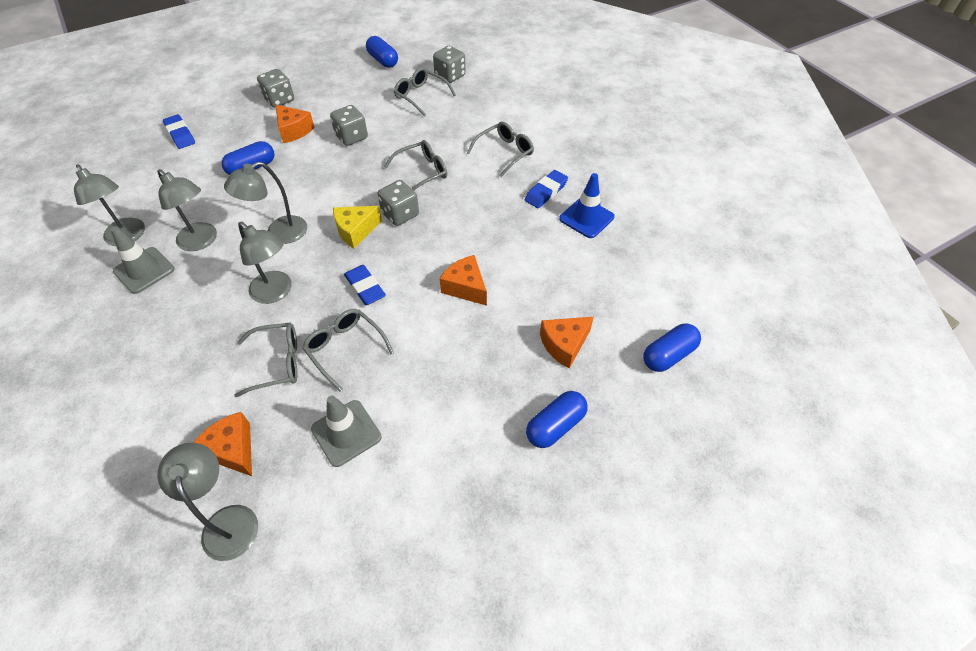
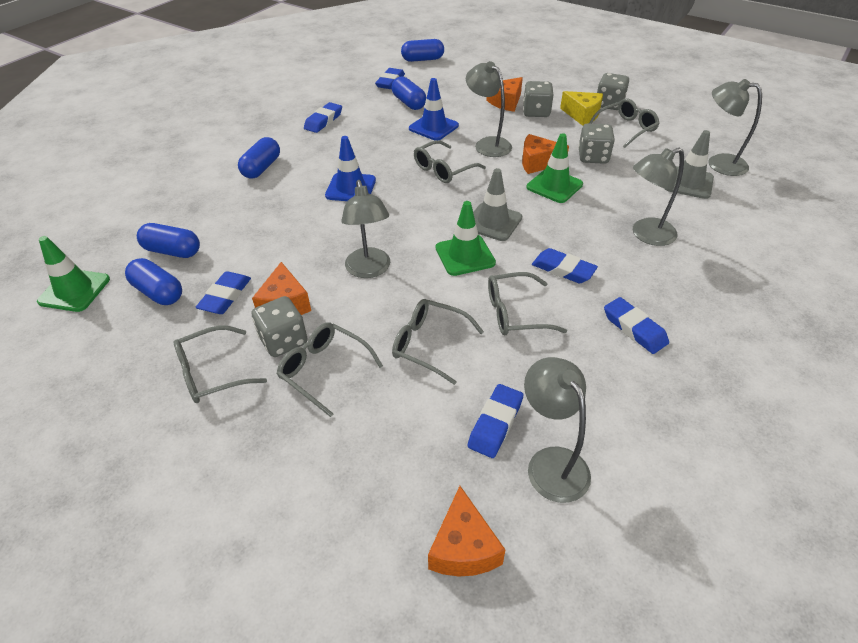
blue capsule: [222,141,274,175] [366,36,398,68] [526,391,588,448] [643,324,701,372] = 4 -> [125,258,182,305] [137,223,200,258] [238,137,280,179] [391,76,426,110] [401,39,444,62] = 5
blue eraser: [163,114,195,149] [344,265,386,305] [525,170,568,208] = 3 -> [196,271,251,314] [304,102,342,133] [375,68,405,89] [467,384,523,458] [532,248,598,283] [604,297,669,354] = 6
blue traffic cone: [559,173,615,238] = 1 -> [325,136,376,201] [409,78,459,140] = 2
green traffic cone: none = 0 -> [37,236,110,312] [435,201,496,276] [526,133,583,203] = 3
grey glasses: [234,323,298,397] [302,309,394,391] [384,140,447,191] [394,67,456,116] [467,122,534,177] = 5 -> [174,325,267,403] [277,322,383,417] [392,299,484,385] [414,140,486,183] [488,272,567,336] [589,98,660,148] = 6

